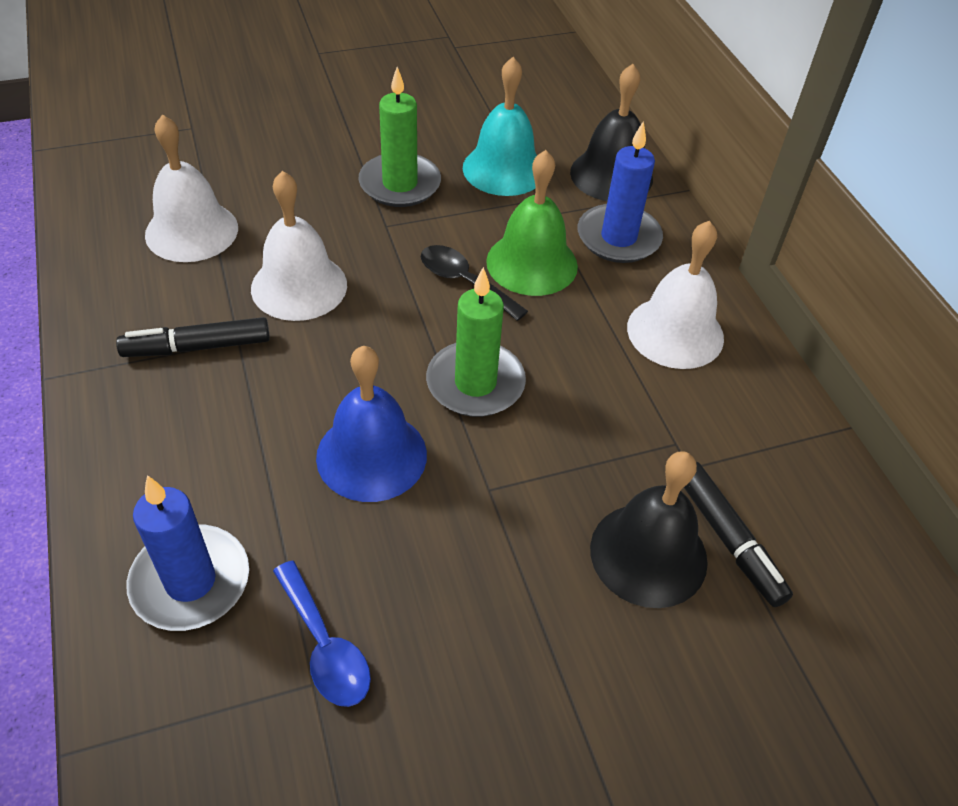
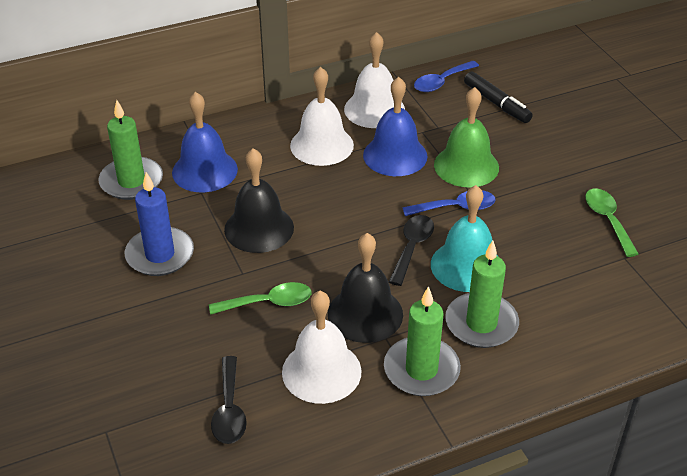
black marker: [116,317,270,357] [684,462,793,607] = 2 -> [464,72,533,123] = 1
black spoon: [421,245,528,321] = 1 -> [211,356,247,444] [389,215,434,286] = 2
blue bell: [316,345,427,502] = 1 -> [172,92,238,192] [363,77,427,176] = 2
blue candle: [126,475,249,631] [578,121,663,263] = 2 -> [125,172,194,276] = 1
blue spoon: [273,561,371,707] = 1 -> [402,190,496,216] [414,61,479,92] = 2
green candle: [359,67,441,207] [426,267,526,417] = 2 -> [98,100,163,200] [384,286,461,396] [445,241,519,348] = 3
green spoon: none = 0 -> [209,282,312,315] [585,189,639,257] = 2

